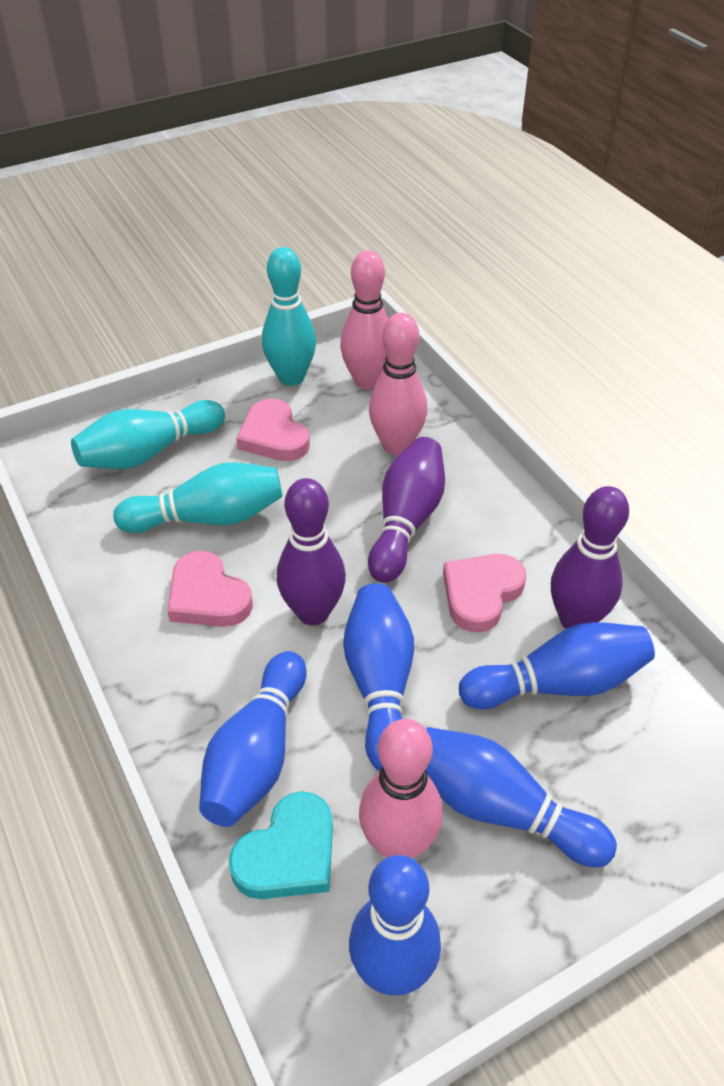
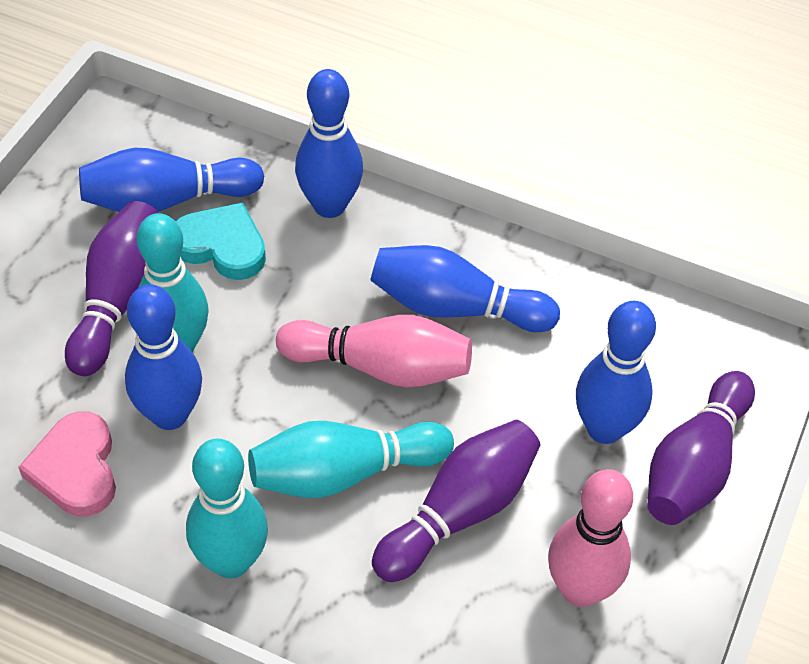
pink bowling pin: [340,250,388,389] [359,719,443,858] [369,313,428,455] = 3 -> [276,315,472,388] [548,469,633,607] = 2
pink heart: [167,551,253,627] [236,398,310,461] [443,554,526,632] = 3 -> [18,411,116,517] = 1

